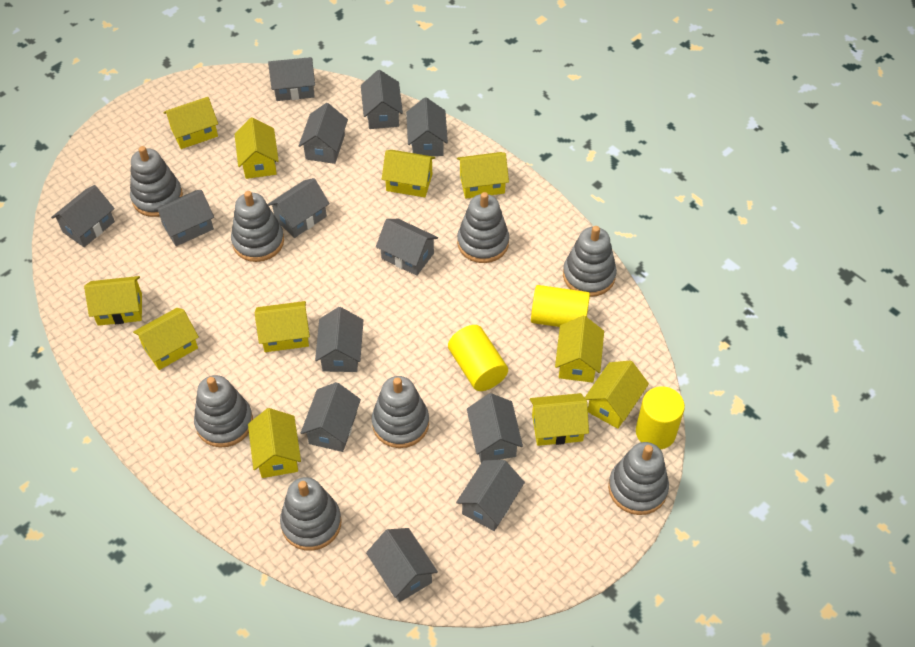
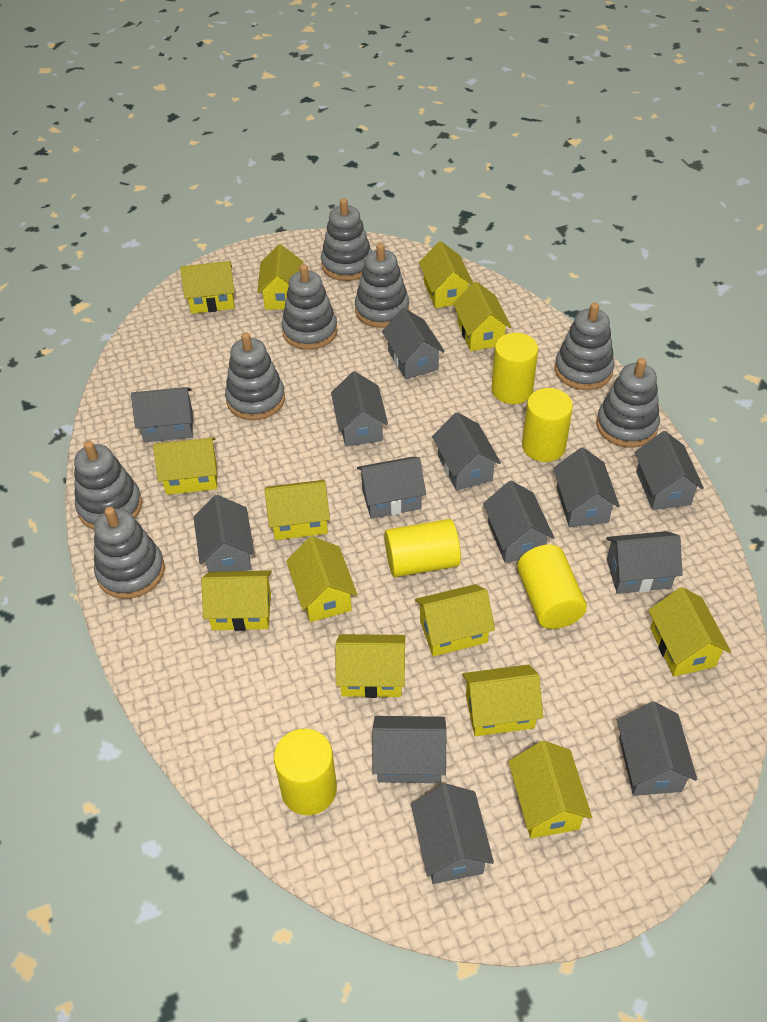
yellow cylinder: [448,325,508,391] [531,285,590,327] [636,386,685,450] = 3 -> [274,729,337,815] [384,519,461,577] [491,333,538,404] [517,544,587,629] [522,388,573,462] = 5
yellow house: [84,276,142,326] [133,308,199,370] [163,97,218,149] [235,117,279,179] [248,408,301,478] [255,301,310,352] [382,150,435,197] [457,152,509,199] [530,393,589,446] [555,316,604,383] [585,360,649,429] = 11 -> [153,438,217,495] [180,261,235,314] [201,570,272,631] [257,244,303,310] [264,480,330,540] [286,536,357,622] [336,634,405,698] [415,584,495,656] [419,241,473,308] [453,281,511,351] [462,664,543,736] [509,741,592,839] [649,587,731,676] = 13

